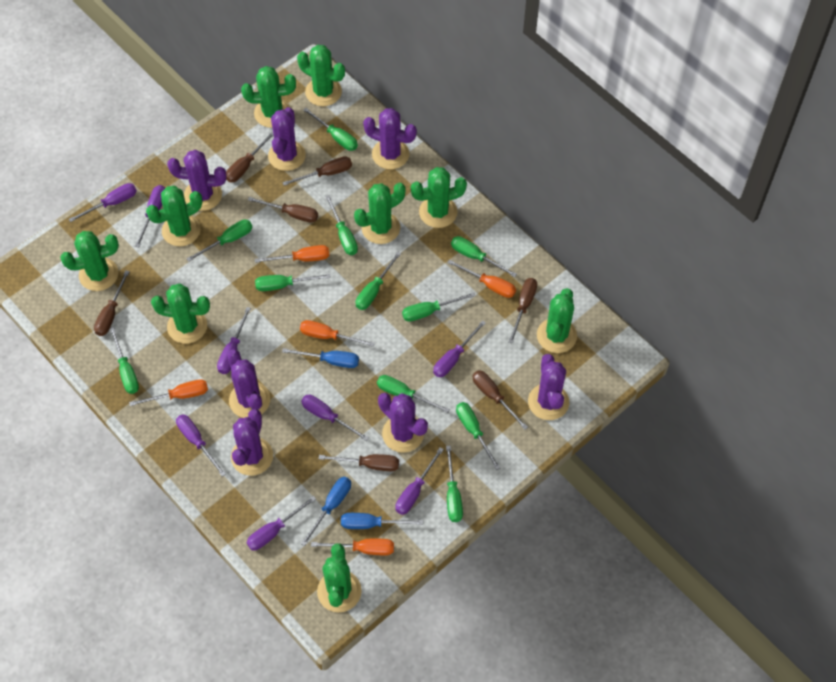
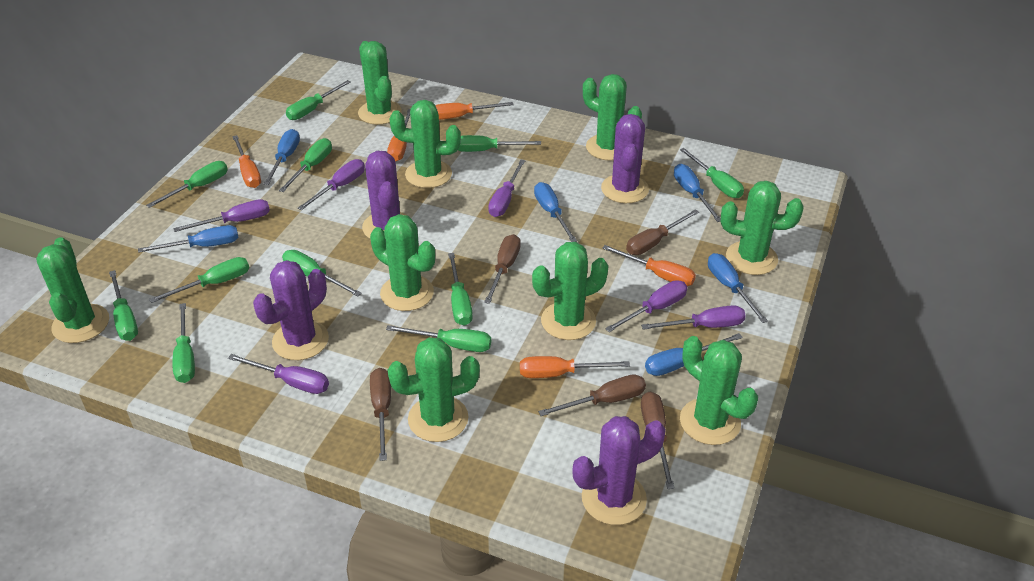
blue screwdriver: [282,348,359,368] [301,477,351,546] [341,513,423,529] = 3 -> [138,225,238,253] [264,129,300,185] [534,182,577,242] [645,333,743,376] [674,164,721,222] [708,253,768,323] = 6
brown screwdriver: [94,270,130,336] [226,132,273,183] [248,197,318,223] [283,156,352,186] [319,454,399,471] [472,370,528,430] [508,278,537,344] = 7 -> [370,368,391,461] [484,234,521,304] [538,374,646,416] [626,209,699,255] [641,392,675,489] = 5
purple cactus: [167,150,227,211] [227,349,270,418] [231,409,273,476] [268,107,306,171] [363,108,417,169] [378,393,428,453] [528,354,569,420] = 7 -> [253,260,329,360] [362,151,406,239] [572,416,666,525] [601,114,649,203] = 4
purple screwdriver: [69,183,137,222] [135,185,165,247] [176,414,226,477] [217,307,251,374] [247,496,316,550] [301,395,369,441] [395,447,444,515] [433,320,486,377] = 8 -> [173,199,270,232] [228,354,329,394] [298,159,365,210] [488,160,525,217] [605,280,687,332] [641,305,746,330] = 6

